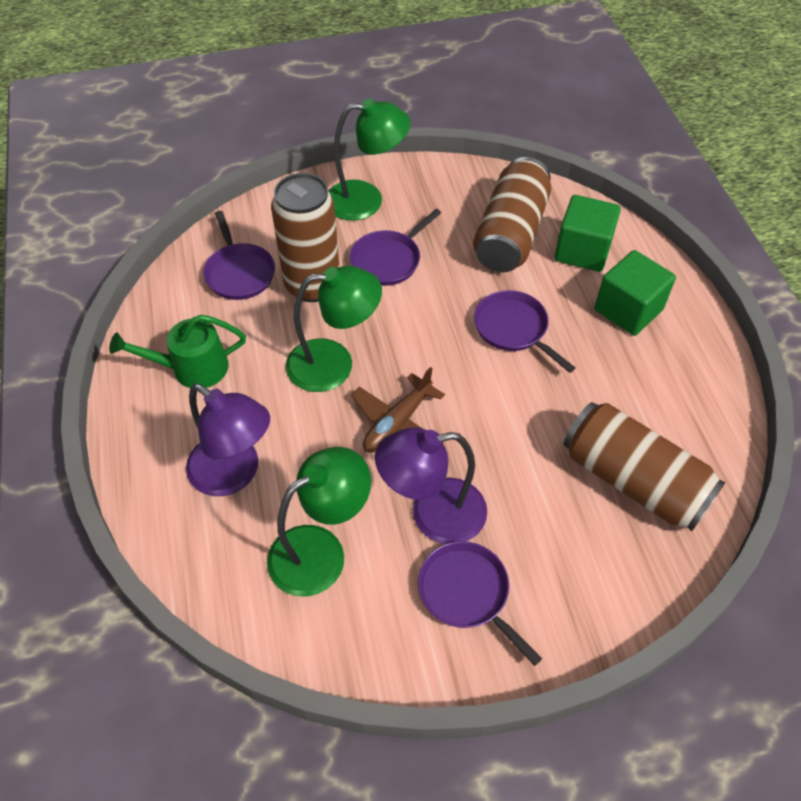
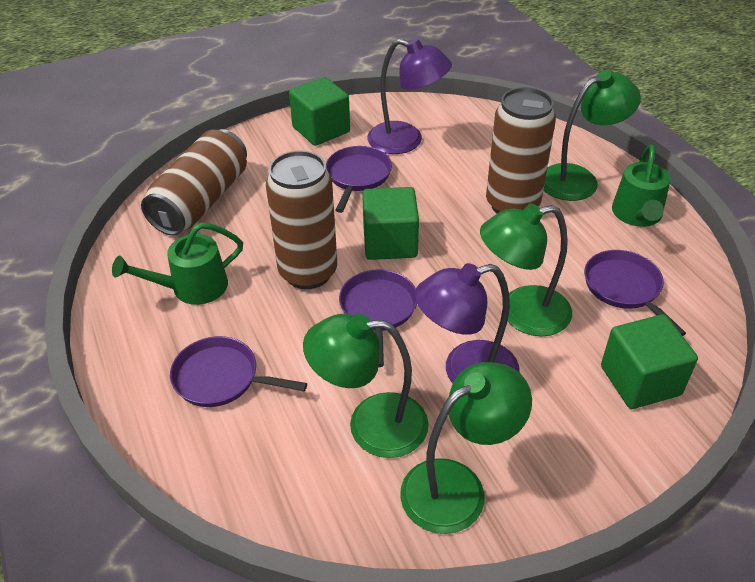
brown plane: [351,367,445,453] = 1 -> none = 0
green cube: [555,195,621,272] [594,250,676,336] = 2 -> [289,77,350,146] [362,187,419,260] [601,314,698,409] = 3
green lamp: [267,447,371,596] [286,266,382,392] [328,99,410,221] = 3 -> [303,314,429,458] [400,362,532,534] [480,204,572,336] [543,70,641,201] = 4
green watering can: [109,315,246,388] = 1 -> [112,223,243,305] [612,144,671,227] = 2

